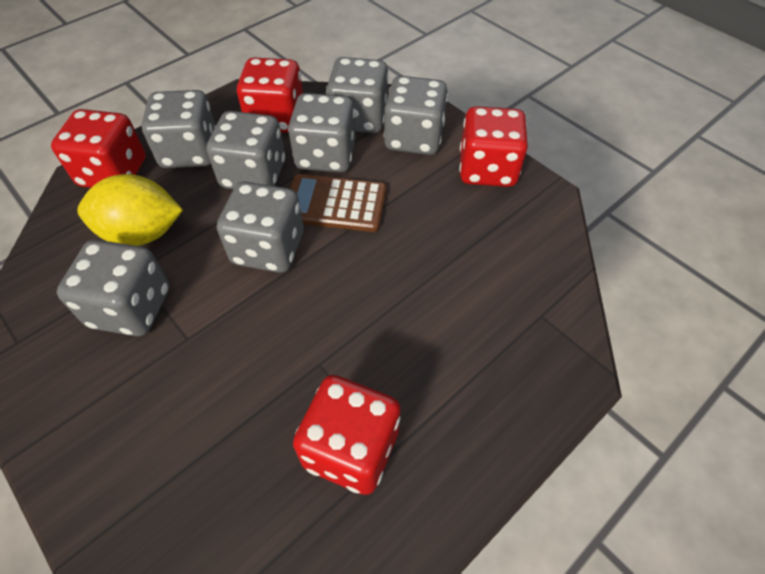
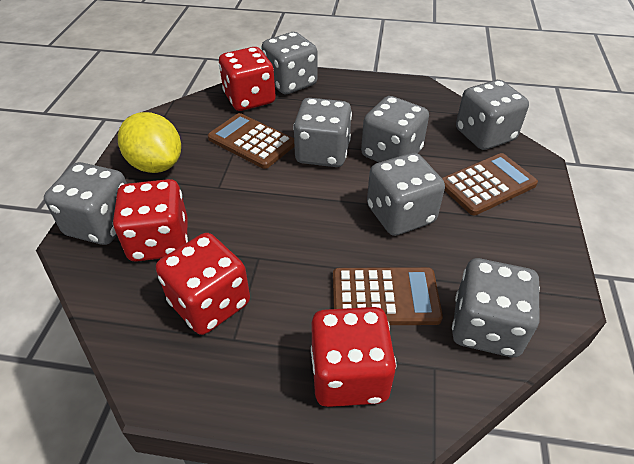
brown calculator: [290,174,386,232] = 1 -> [208,113,295,169] [333,267,443,325] [442,153,538,215] = 3

